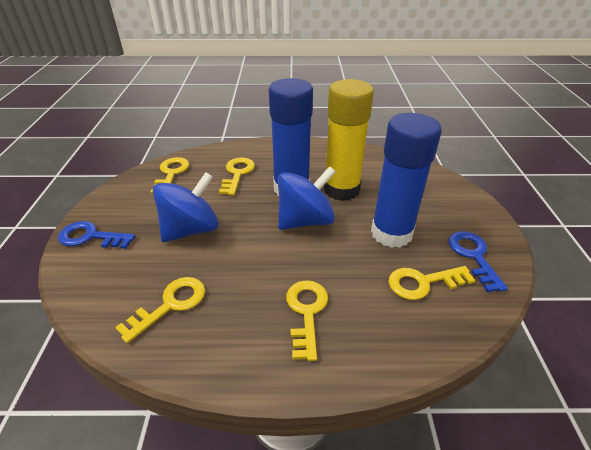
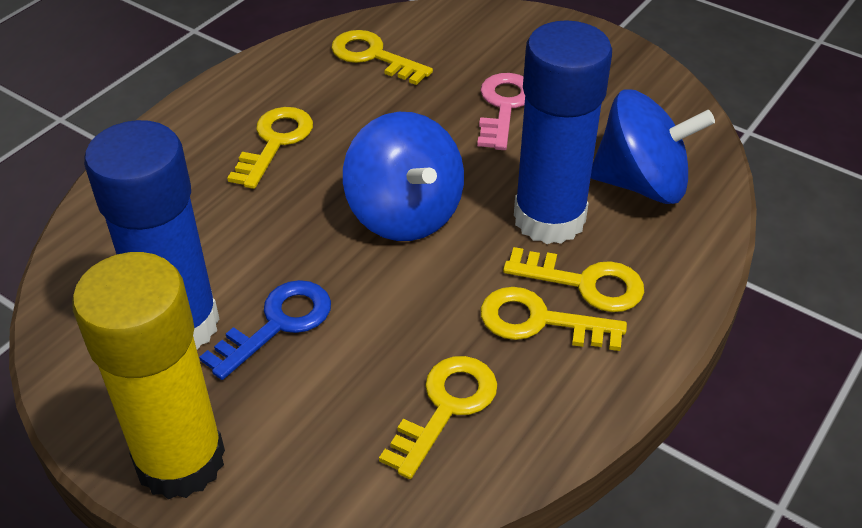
blue key: [58,221,135,249] [448,231,508,292] = 2 -> [199,280,331,380] = 1
pink key: none = 0 -> [477,73,525,150] = 1

